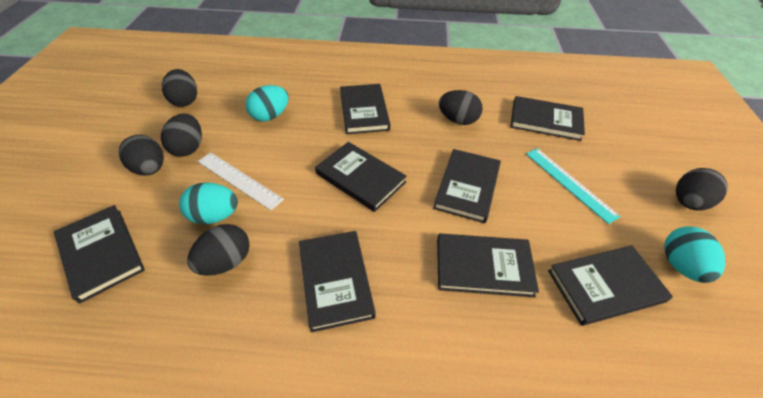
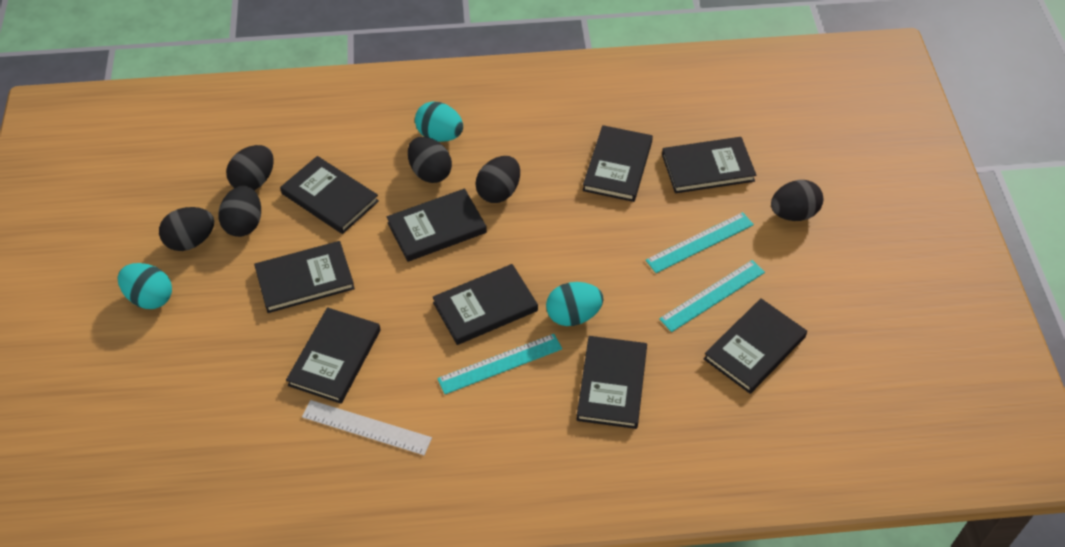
black book: [54,205,145,303] [299,231,376,333] [315,142,407,212] [340,84,390,134] [433,149,501,223] [437,234,539,297] [510,96,585,141] [548,245,673,326] = 8 -> [254,241,355,313] [280,156,379,234] [286,307,381,404] [387,189,487,262] [432,264,538,345] [577,336,647,429] [583,125,653,202] [662,137,756,193] [704,298,807,394] = 9
turquoise ruler: [526,148,621,224] = 1 -> [437,334,562,394] [646,212,754,273] [659,260,765,332] = 3

